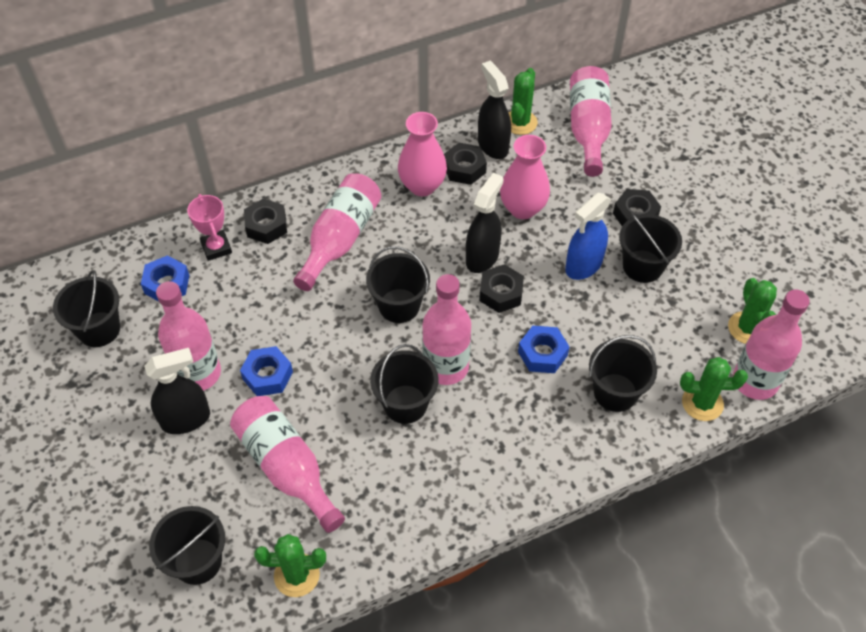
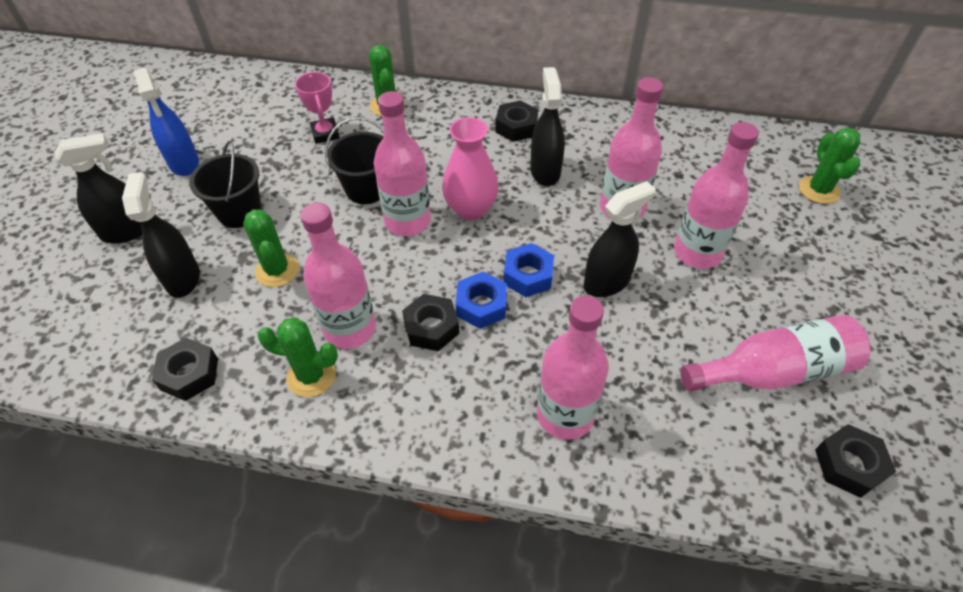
black bucket: [53,270,120,347] [149,506,225,585] [366,246,430,323] [370,344,439,424] [589,335,657,412] [619,213,682,283] = 6 -> [189,141,261,228] [325,117,384,204] = 2
black spray bottle: [144,348,210,434] [466,173,504,273] [478,61,511,159] = 3 -> [55,133,142,244] [122,172,200,298] [530,67,565,186] [583,181,656,297] = 4
blue nut: [141,255,189,301] [240,346,293,396] [518,326,570,373] = 3 -> [456,272,507,329] [503,243,554,297] = 2
pink vase: [398,112,447,196] [500,135,550,219] = 2 -> [442,117,499,220] = 1

